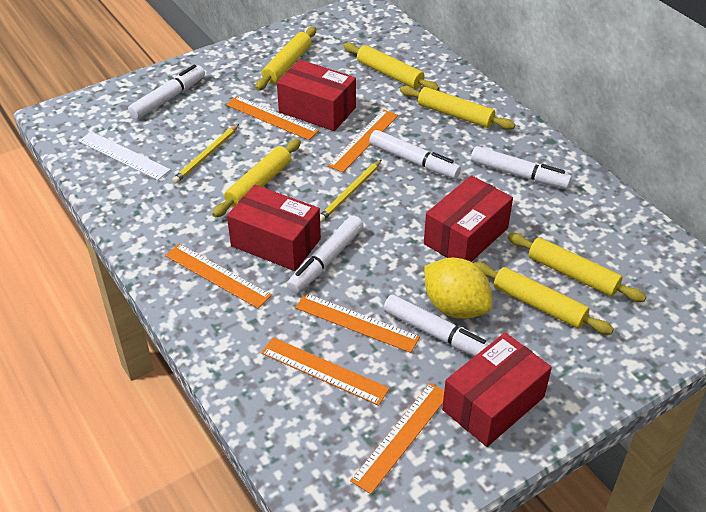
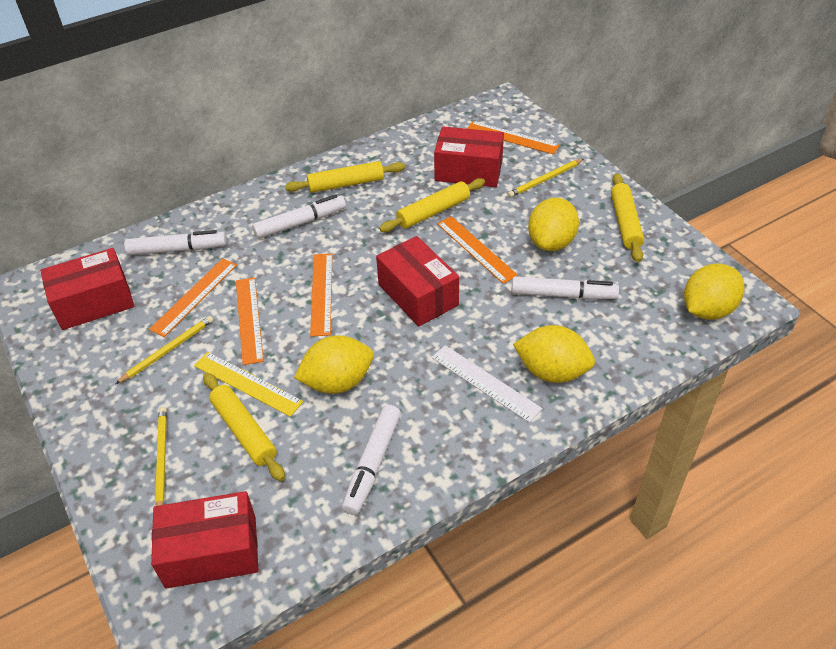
orange ruler: [165,244,272,308] [226,96,319,140] [261,337,390,406] [295,293,420,353] [327,109,398,172] [350,383,444,494] = 6 -> [149,258,237,337] [236,277,264,365] [310,253,333,337] [437,216,518,284] [467,121,560,155] = 5
white marker: [128,64,205,119] [287,216,364,294] [369,130,461,179] [383,295,490,356] [471,146,572,189] = 5 -> [124,230,226,255] [252,194,346,239] [342,405,401,515] [512,277,619,300] = 4
yellow lemon: [424,257,492,319] = 1 -> [294,335,373,394] [513,325,595,383] [528,198,579,251] [684,263,744,320] = 4
yellow pencil: [172,124,239,184] [320,160,382,222] = 2 -> [115,316,214,384] [155,407,167,506] [508,159,584,197] = 3
yellow rolling pin: [213,139,301,218] [255,27,316,91] [344,43,439,91] [400,86,515,130] [474,262,614,335] [507,233,646,302] = 6 -> [203,373,285,481] [285,161,405,193] [379,178,485,232] [611,173,644,262] = 4
yellow ruler: none = 0 -> [194,352,303,417] = 1

